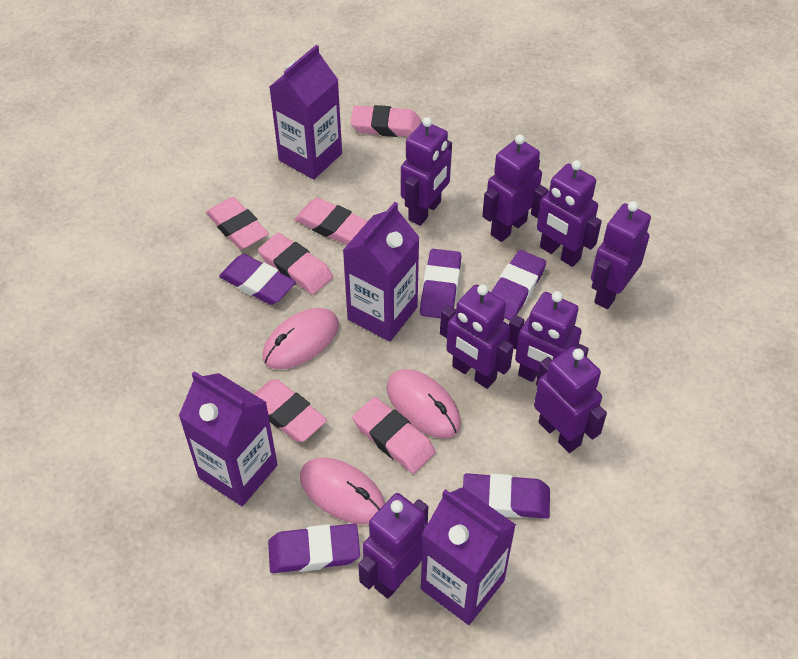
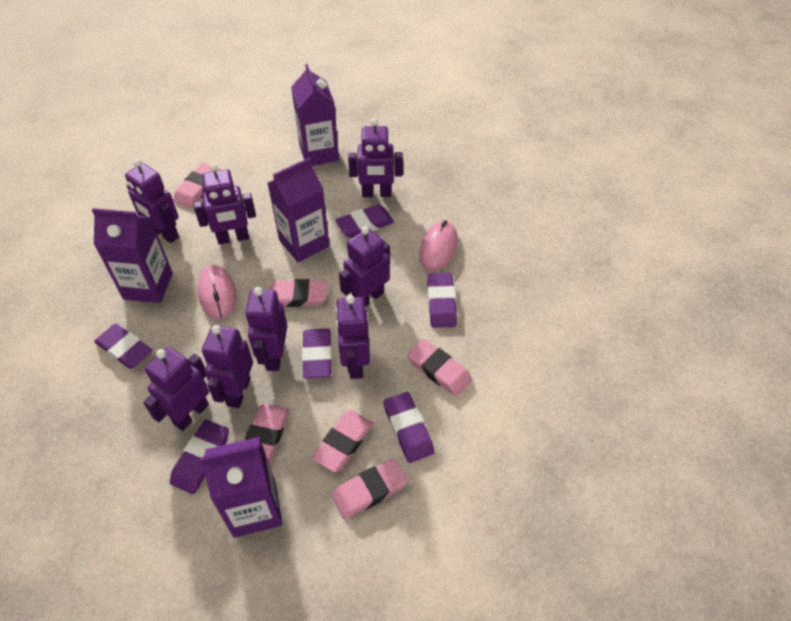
pink mouse: [263,308,339,369] [300,458,385,525] [387,369,461,438] = 3 -> [197,265,237,320] [419,220,458,271] = 2
purple eraser: [219,254,296,305] [268,524,360,573] [420,249,461,318] [463,473,550,519] [491,250,546,320] = 5 -> [94,323,152,369] [170,420,229,494] [302,328,332,379] [335,205,394,238] [384,392,434,463] [427,273,457,328] = 6

